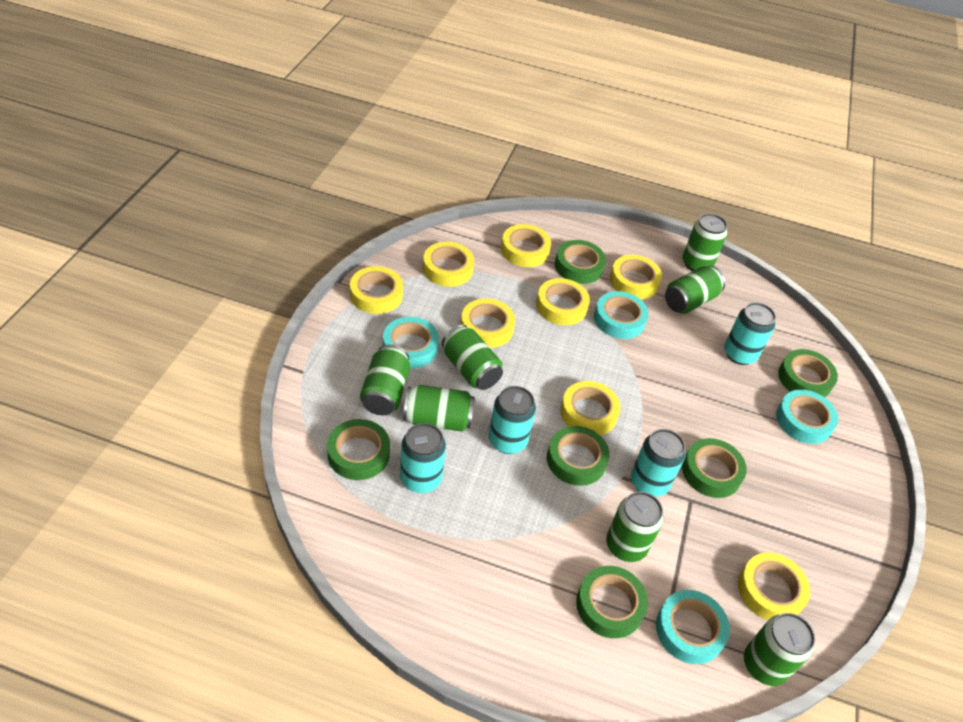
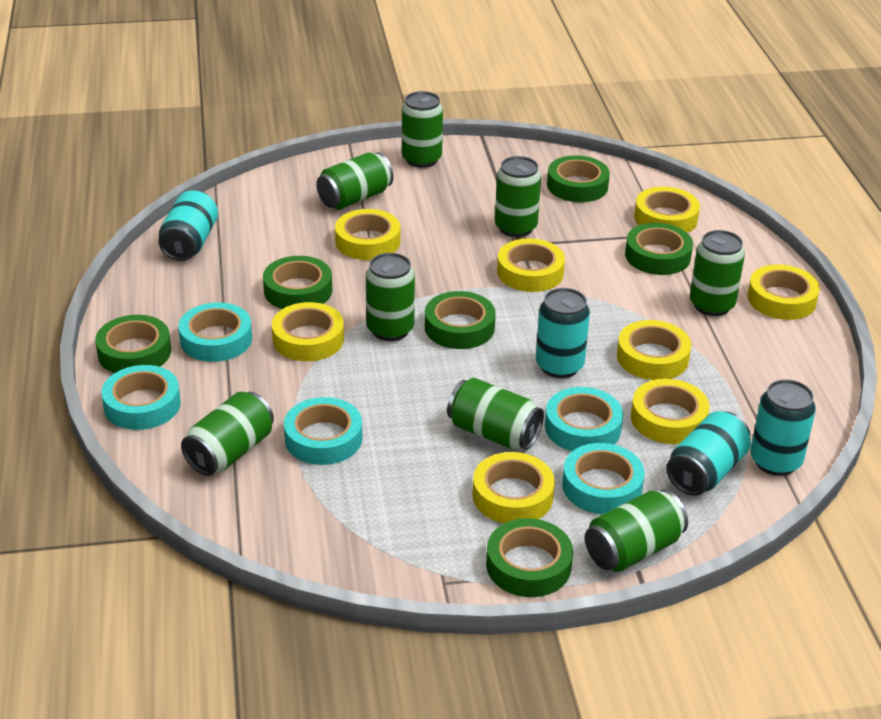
green can: [360,345,410,415] [403,385,475,432] [442,325,503,390] [606,492,664,562] [665,266,725,314] [683,213,727,271] [744,613,815,686] = 7 -> [181,392,274,476] [316,152,394,210] [366,253,415,341] [402,91,443,168] [447,378,544,450] [495,156,541,237] [585,489,688,572] [690,230,745,316] = 8
turquoise tape: [383,317,439,368] [594,291,649,339] [656,590,730,664] [776,389,838,444] = 4 -> [101,365,181,430] [179,302,252,362] [284,397,362,465] [545,387,623,451] [562,443,645,514] = 5

